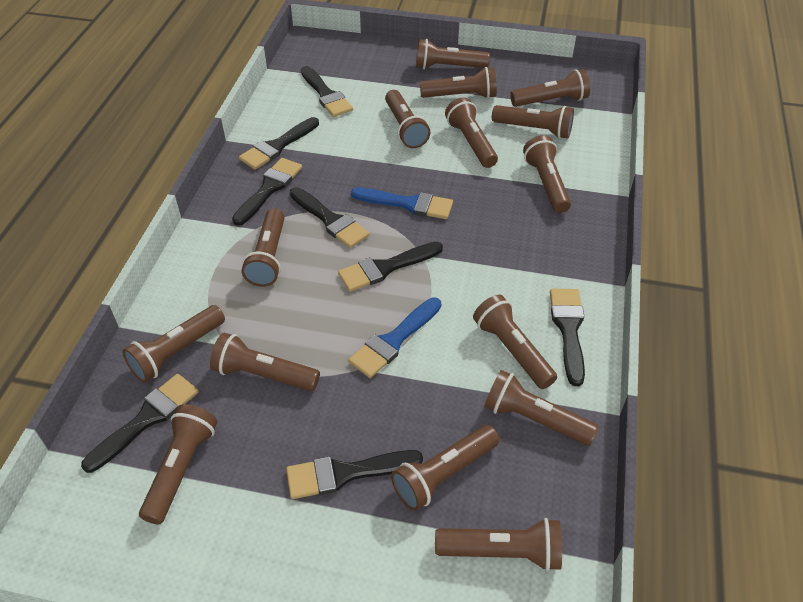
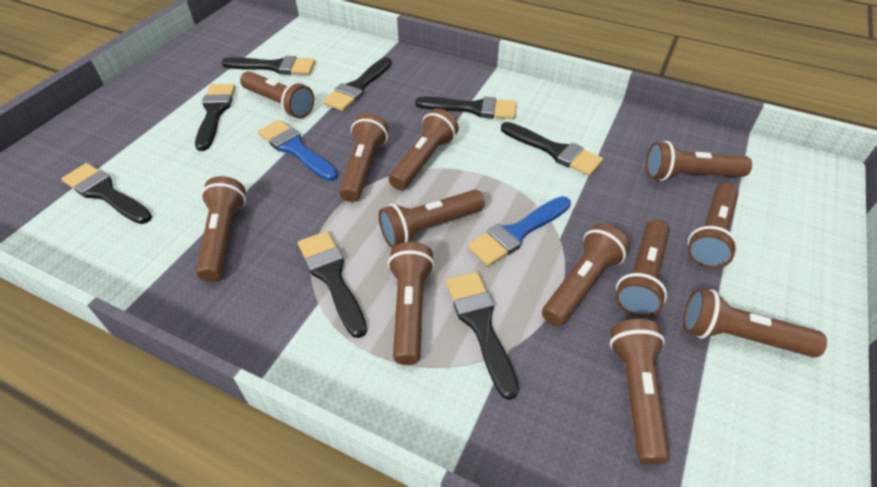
brown flashlight: [122,305,225,383] [139,404,217,525] [210,333,320,391] [242,208,285,287] [385,90,430,148] [391,425,499,511] [416,39,490,69] [420,67,497,99] [435,518,562,571] [445,97,498,168] [473,295,557,389] [484,370,599,446] [492,105,574,139] [510,69,590,107] [523,135,571,213] = 15 -> [196,176,246,281] [240,71,314,118] [339,113,388,202] [379,190,485,248] [388,242,435,365] [389,108,459,190] [542,224,630,327] [609,319,670,465] [615,219,669,317] [646,141,752,181] [683,288,827,357] [687,183,739,269] = 12

